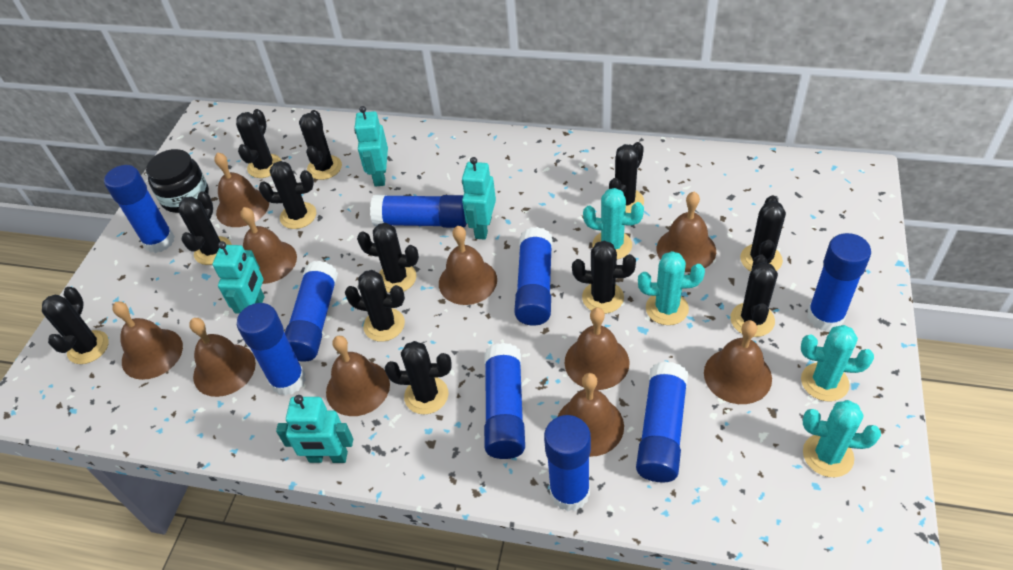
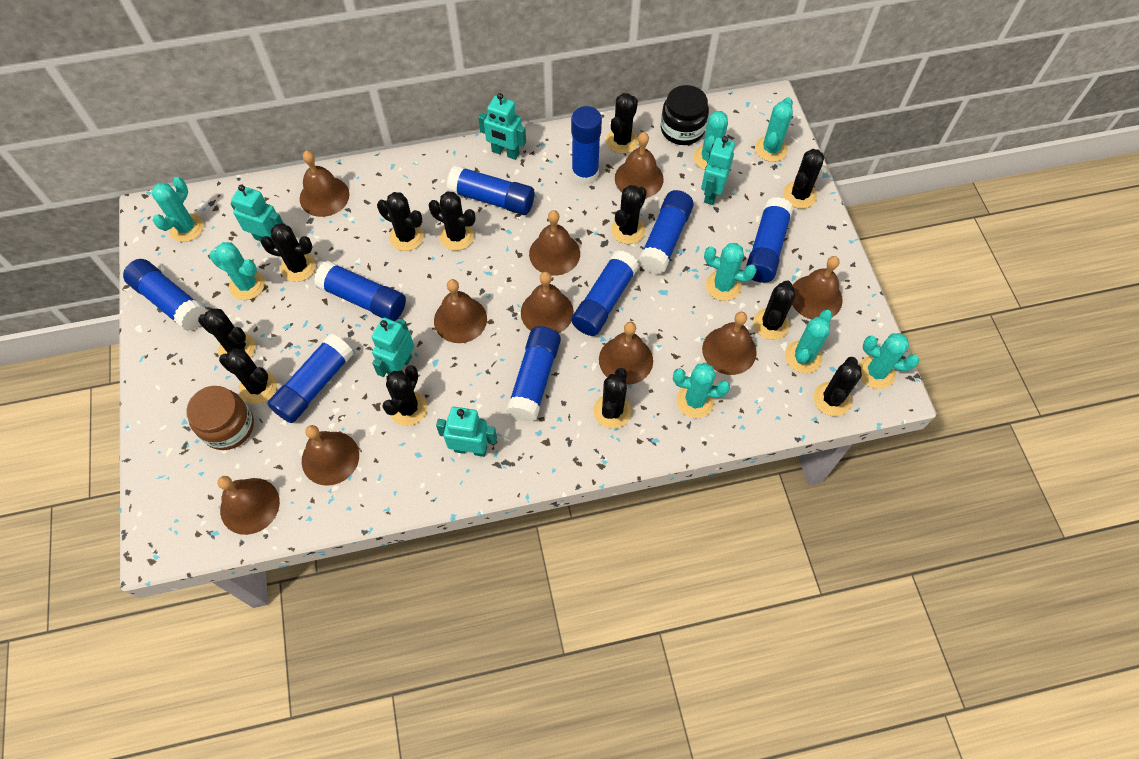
brown jar: none = 0 -> [186,386,254,450] = 1
turquoise cactus: [583,188,644,259] [638,251,705,325] [801,325,874,401] [803,400,881,477] = 4 -> [152,177,204,242] [209,242,265,300] [673,362,730,418] [694,111,728,170] [704,243,757,301] [755,97,793,162] [785,310,833,373] [859,333,919,389] = 8
turquoise robot: [212,241,265,314] [276,395,353,463] [354,106,388,187] [462,157,496,240] = 4 -> [230,184,283,241] [372,318,414,377] [436,407,497,457] [478,93,526,160] [701,136,735,205] = 5

